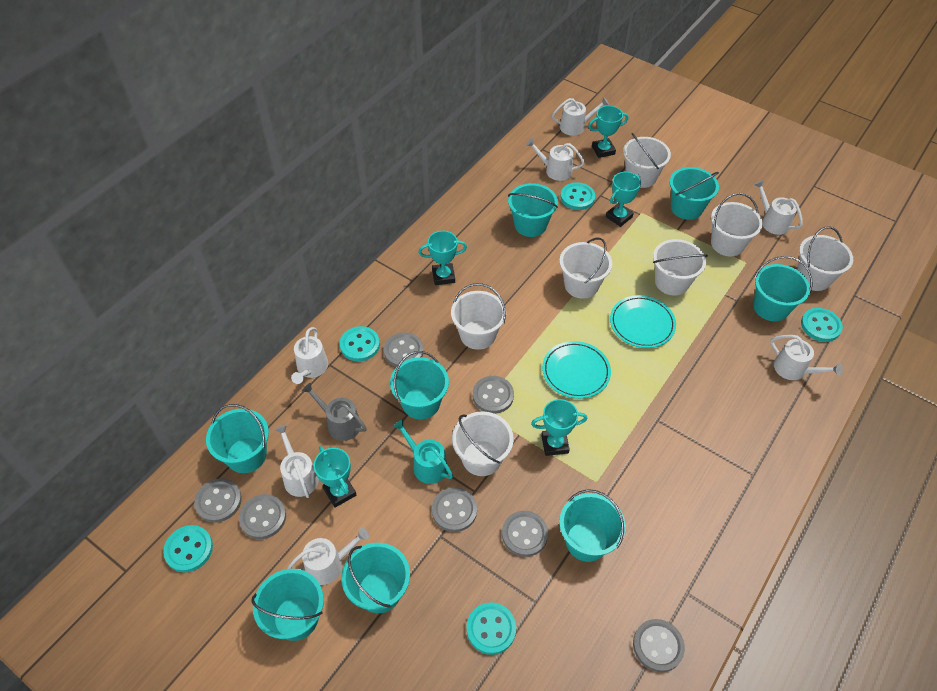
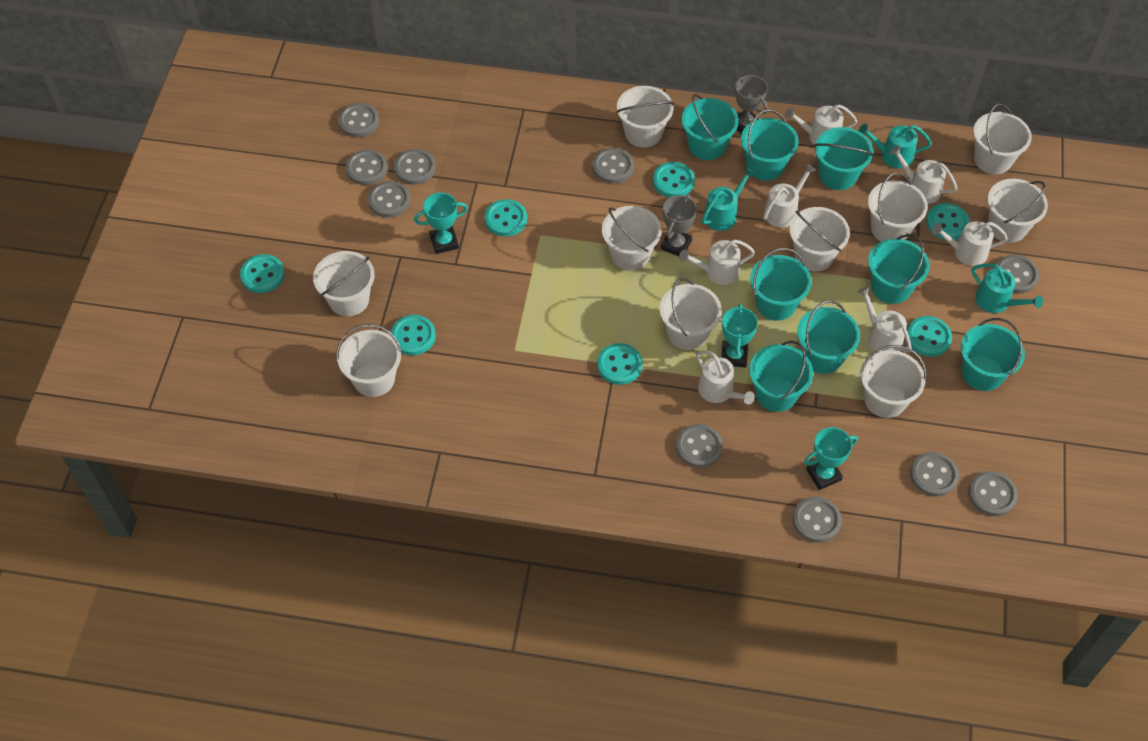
grey button: [194,478,242,523] [239,494,286,539] [384,332,424,367] [432,487,477,532] [473,376,514,414] [502,511,548,557] [633,619,685,672] = 7 -> [338,103,379,137] [346,149,388,185] [368,181,411,218] [394,149,436,185] [593,148,634,184] [676,424,723,468] [793,496,842,543] [910,452,959,497] [968,471,1018,516] [996,255,1039,293] = 10
grey trophy: none = 0 -> [661,195,697,256] [733,75,768,134] = 2
grey watering can: [302,383,367,441] = 1 -> none = 0
turquoise button: [163,525,213,572] [340,326,380,362] [467,602,516,655] [560,182,595,210] [801,308,843,342] = 5 -> [240,254,285,293] [391,315,436,355] [485,199,527,236] [597,343,643,385] [653,162,695,197] [907,316,952,357] [926,203,970,240] = 7
turquoise plate: [542,341,611,399] [610,295,676,348] = 2 -> none = 0
turquoise trophy: [314,446,356,508] [419,231,467,285] [531,399,587,456] [588,106,628,158] [606,172,641,227] = 5 -> [414,193,468,254] [722,304,758,368] [804,427,858,490] = 3
turquoise watering can: [393,419,453,484] = 1 -> [702,167,755,231] [858,124,932,169] [971,264,1043,313] = 3
white bucket: [451,283,506,350] [452,411,514,476] [559,238,612,299] [623,133,671,188] [653,239,708,296] [711,193,763,257] [797,226,853,291] = 7 -> [313,251,375,317] [336,324,402,397] [602,206,662,270] [616,86,674,148] [660,278,722,350] [790,207,850,271] [860,345,927,418] [868,173,928,242] [973,104,1032,174] [988,179,1048,243] = 10

